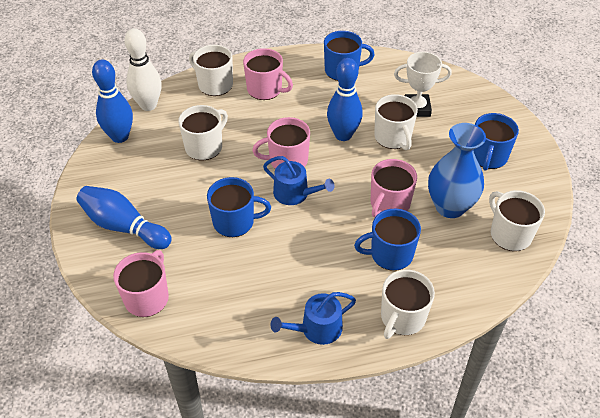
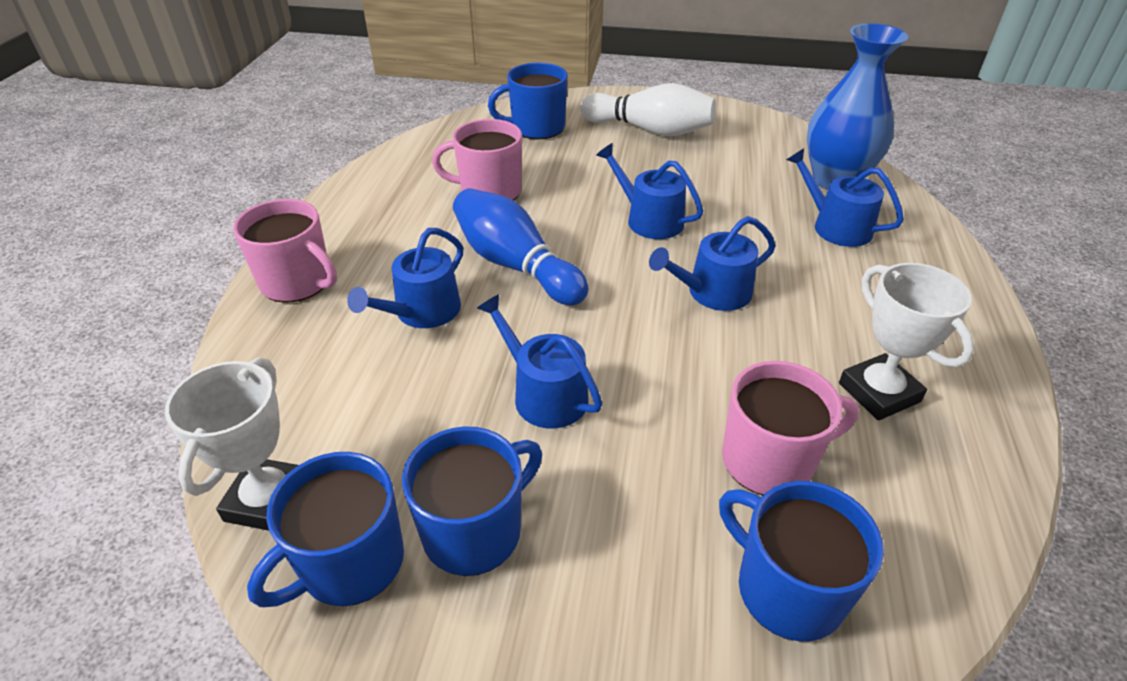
blue bowling pin: [77,186,172,249] [92,60,133,143] [327,58,363,141] = 3 -> [453,188,589,305] = 1
blue watering can: [263,156,334,205] [270,292,356,345] = 2 -> [347,228,463,328] [477,294,603,429] [596,143,703,239] [649,216,776,311] [786,148,904,247] = 5
pink mug: [113,250,169,317] [243,48,293,100] [252,117,310,169] [371,159,417,218] = 4 -> [233,199,337,303] [432,119,522,200] [722,361,859,495] = 3
white mug: [178,105,228,161] [189,45,233,96] [374,94,418,150] [381,270,435,339] [489,190,545,251] = 5 -> none = 0
white trophy: [394,52,451,117] = 1 -> [165,357,298,531] [839,263,974,421] = 2

